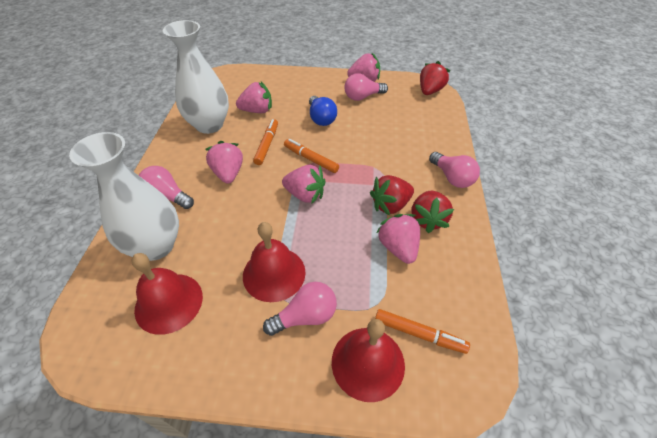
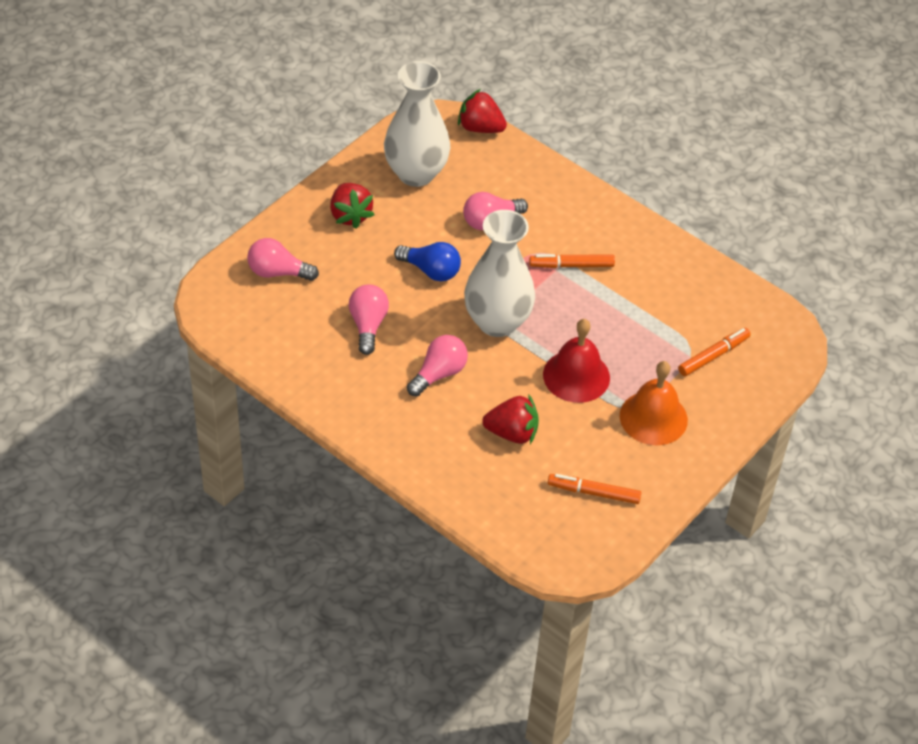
orange bell: none = 0 -> [620,361,688,445] = 1
pink strawberry: [205,141,243,184] [236,82,272,113] [282,165,326,204] [347,53,380,82] [376,214,420,264] = 5 -> none = 0
red bell: [131,253,203,335] [243,222,306,302] [332,319,405,402] = 3 -> [543,319,610,403] = 1

